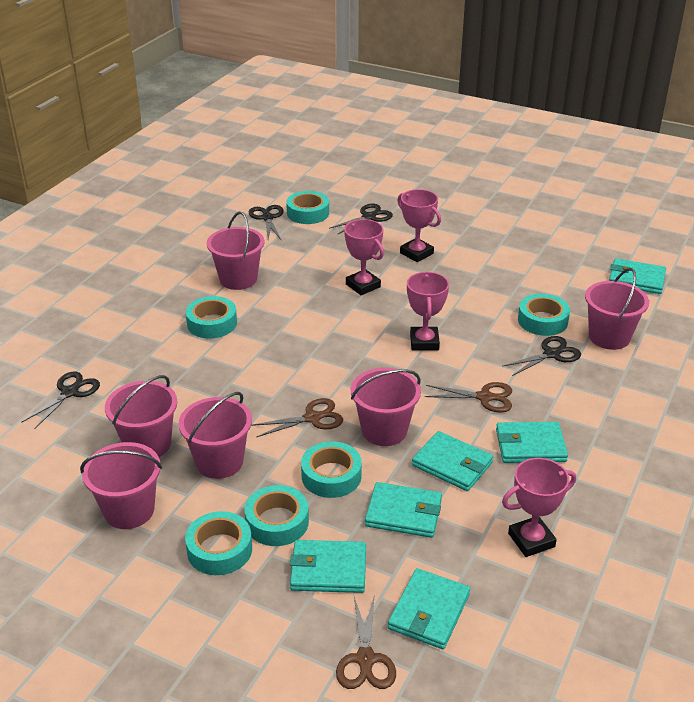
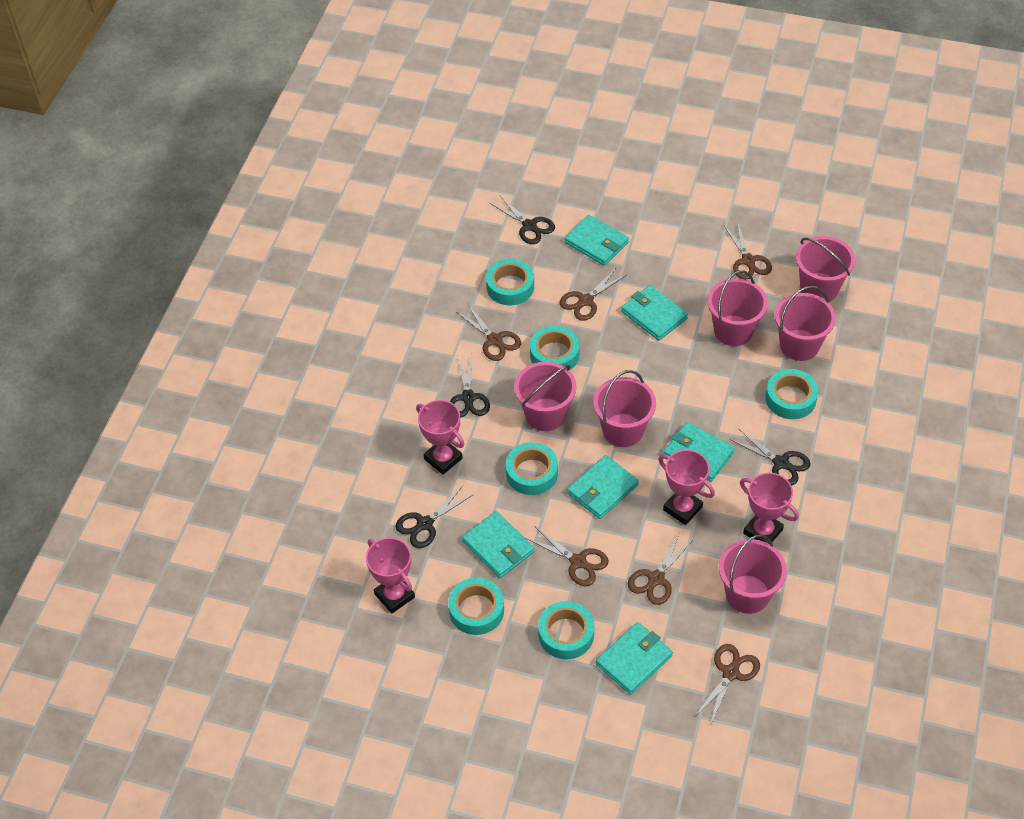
brown scissors: [251,398,343,437] [336,594,396,689] [425,382,512,413] = 3 -> [456,305,521,361] [525,527,609,586] [559,268,626,321] [628,532,694,605] [695,644,760,725] [724,222,772,280] = 6

